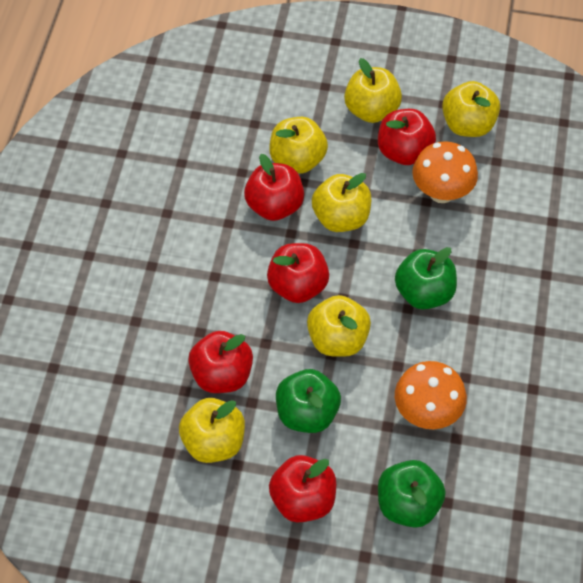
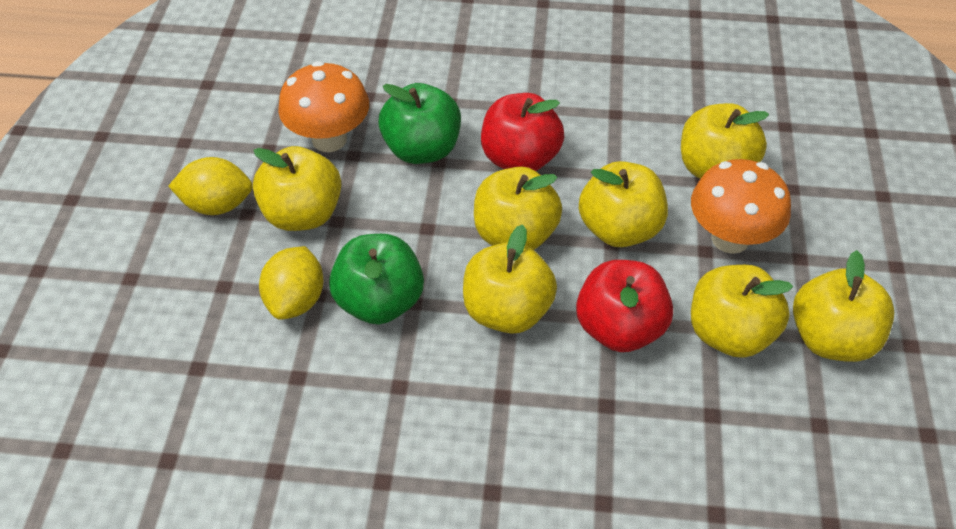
green apple: [276,369,341,433] [378,460,446,528] [395,247,457,310] = 3 -> [329,234,424,324] [378,83,461,164] = 2
red apple: [188,331,253,393] [244,154,304,221] [267,243,329,303] [269,455,336,523] [378,109,436,165] = 5 -> [481,93,565,171] [576,260,673,352] = 2
yellow apple: [179,398,245,463] [269,117,328,173] [307,295,371,357] [312,173,371,232] [344,58,402,123] [442,81,500,137] = 6 -> [253,146,341,231] [463,225,557,334] [474,167,562,250] [579,161,668,247] [681,103,769,179] [691,265,793,358] [793,250,895,362] = 7
yellow lemon: none = 0 -> [168,157,253,215] [259,246,324,320] = 2

